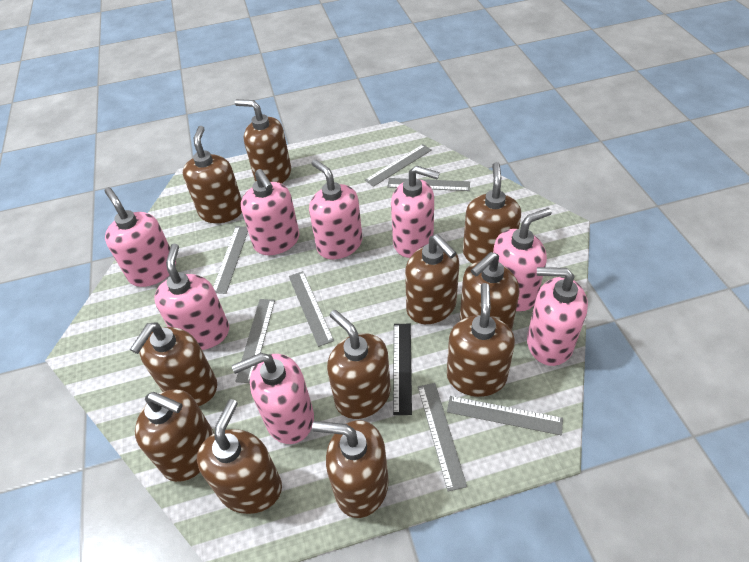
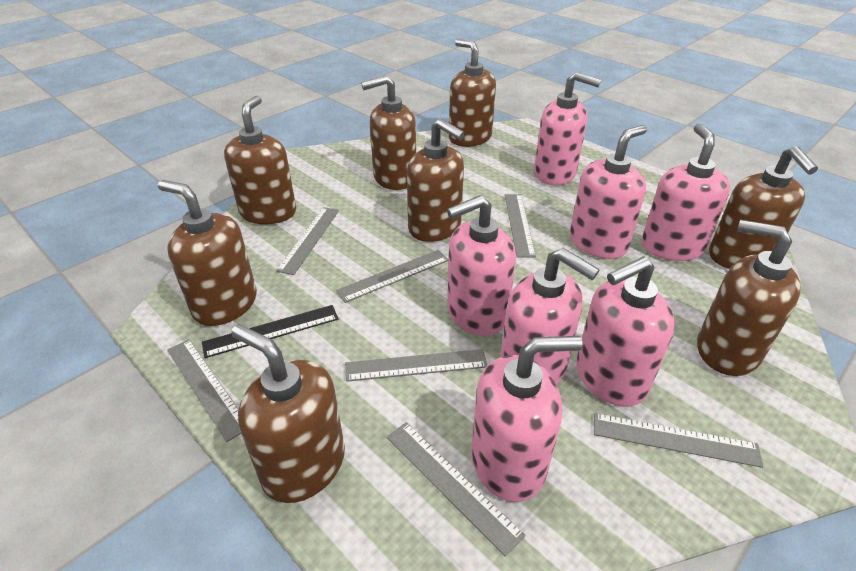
brown soap dispenser: [130,322,217,406] [135,389,214,482] [183,126,242,223] [197,399,282,514] [235,99,291,184] [312,420,389,518] [327,310,391,419] [405,234,459,324] [447,283,515,397] [460,252,519,330] [463,162,521,264] = 11 -> [158,180,257,326] [224,96,296,224] [231,324,345,503] [361,75,416,190] [407,119,465,242] [449,39,496,147] [697,220,800,376] [709,146,818,269] = 8
pink soap dispenser: [104,187,176,287] [154,244,229,350] [232,353,314,444] [241,169,299,255] [309,159,362,259] [391,166,440,258] [493,208,552,311] [527,267,588,366] = 8 -> [447,195,516,336] [471,336,583,502] [500,248,599,384] [534,72,601,185] [570,125,647,259] [576,256,675,407] [641,123,730,261] = 7

